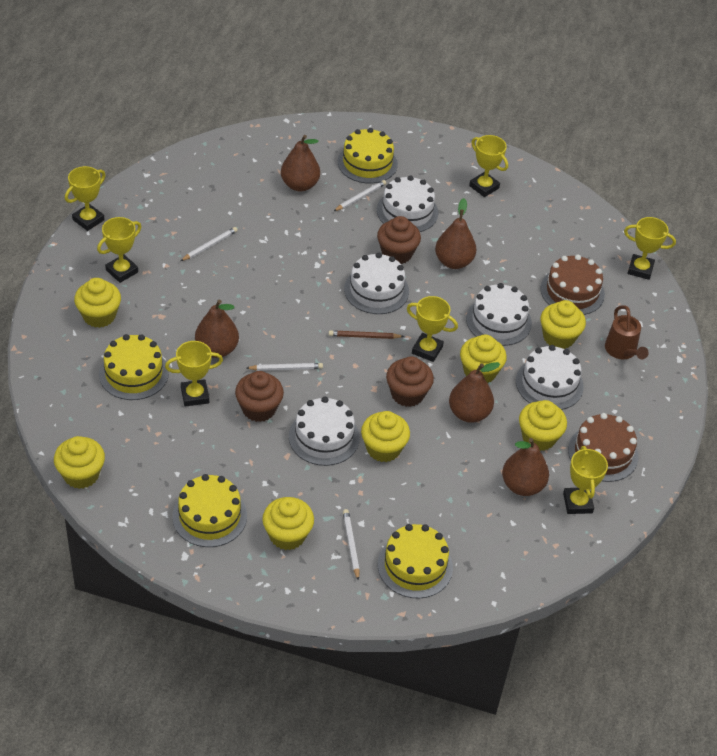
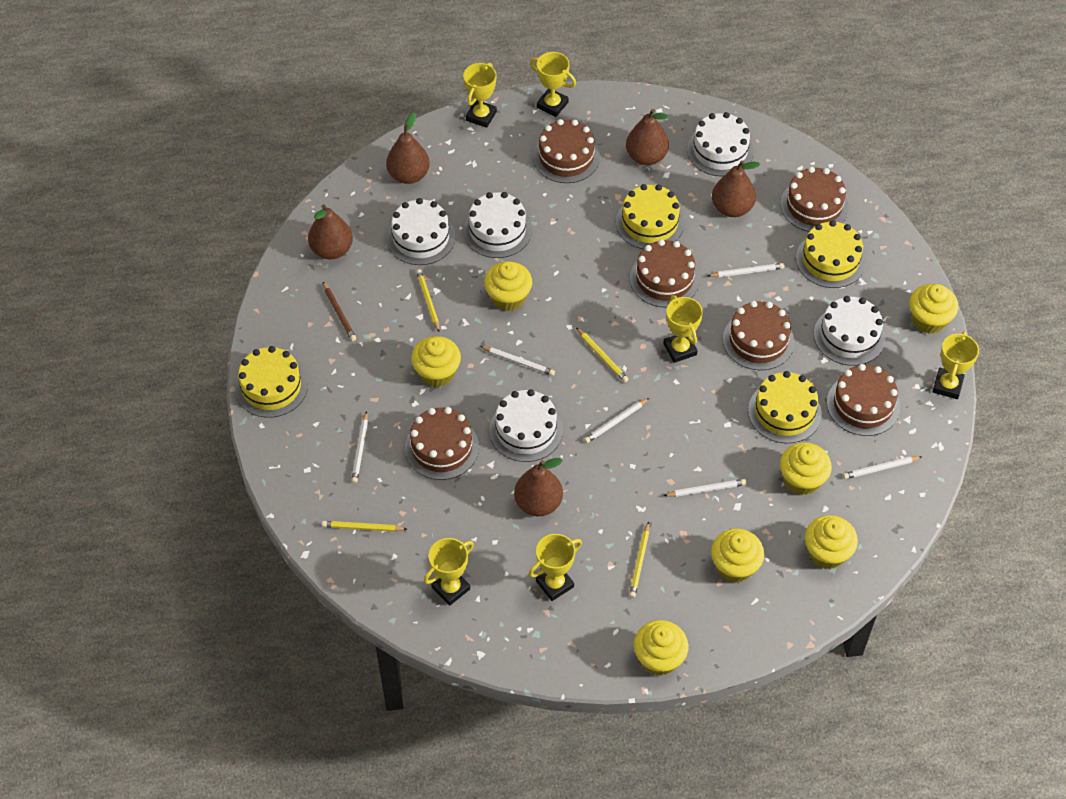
brown cake: [541,255,605,315] [568,413,638,482] = 2 -> [405,407,479,480] [533,119,600,183] [630,239,700,308] [723,301,794,370] [780,167,849,232] [827,364,900,436] = 6
brown cupcake: [235,371,284,422] [377,216,421,264] [386,356,434,407] = 3 -> none = 0
brown watering can: [605,305,649,359] = 1 -> none = 0
white pencil: [181,227,238,261] [246,363,323,371] [334,180,386,211] [343,509,360,581] = 4 -> [351,411,368,483] [480,346,555,376] [584,398,649,443] [663,479,746,497] [708,263,784,277] [843,456,922,479] = 6
yellow pencil: none = 0 -> [322,521,407,532] [416,269,440,332] [576,328,629,382] [629,521,649,598] = 4
yellow trophy: [65,166,106,231] [97,217,141,283] [165,341,223,407] [407,296,458,362] [469,135,508,197] [563,446,608,514] [624,217,676,280] = 7 -> [424,538,474,606] [463,63,497,128] [529,534,582,601] [530,52,576,117] [663,295,703,363] [932,331,979,399] = 6

